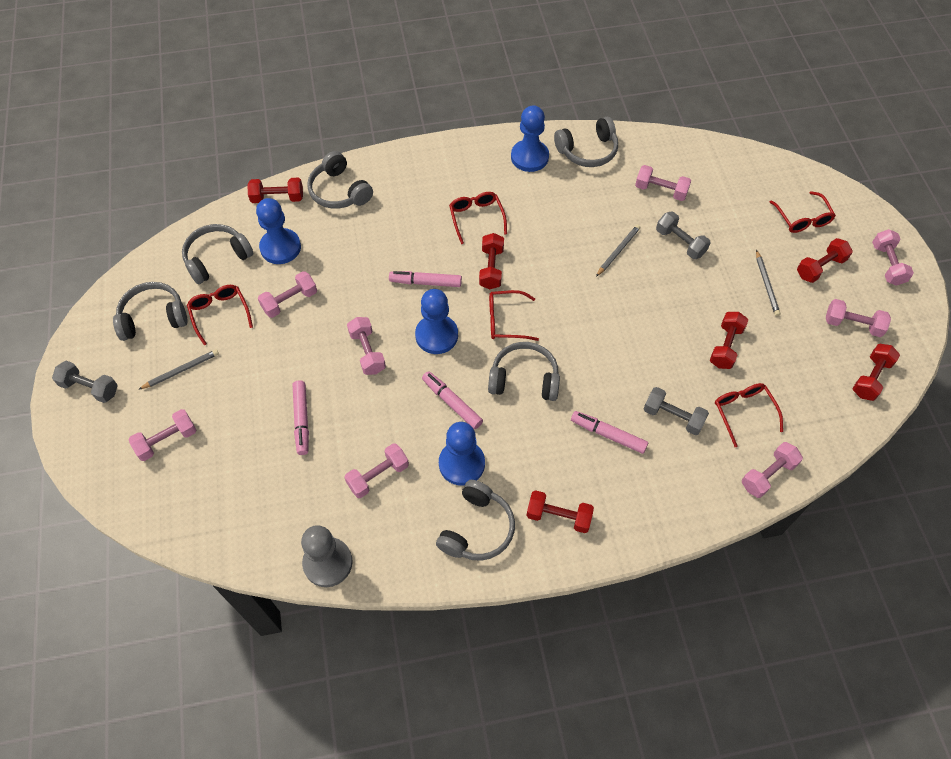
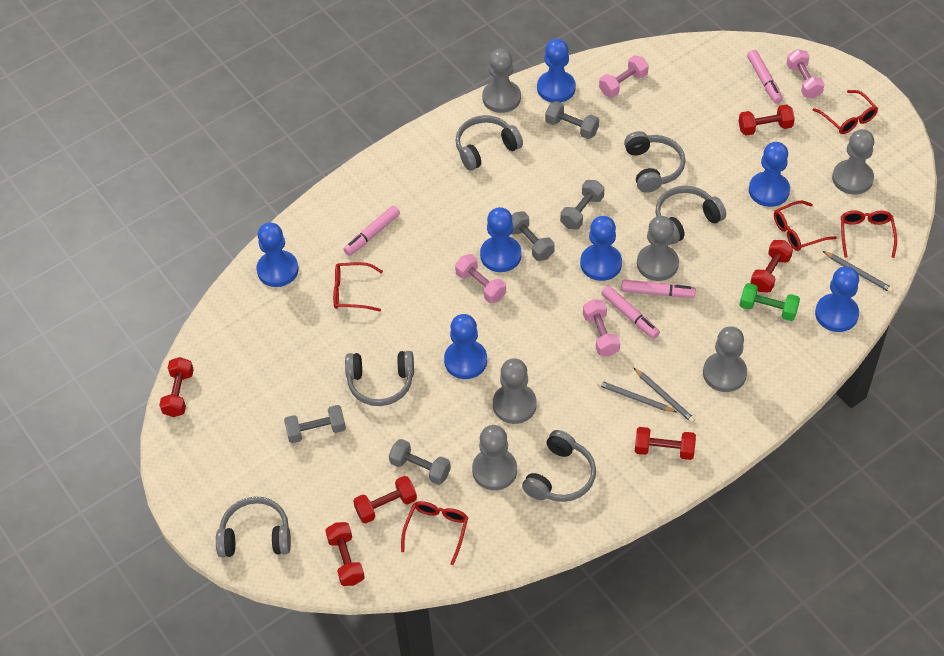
blue pawn: [256,198,301,264] [415,289,458,354] [439,422,485,486] [511,105,549,172] = 4 -> [257,222,299,287] [444,314,487,379] [480,207,522,272] [537,39,576,102] [580,216,622,281] [749,142,790,207] [815,266,859,332] = 7
green dumbbell: none = 0 -> [740,283,800,321] = 1
grey dumbbell: [52,361,118,403] [644,387,709,435] [656,212,711,259] = 3 -> [284,405,346,443] [389,439,451,485] [512,211,554,261] [545,101,599,139] [560,180,604,229] = 5
grey pawn: [301,525,353,587] = 1 -> [472,425,517,490] [482,49,521,113] [493,358,537,424] [637,216,679,281] [703,326,747,392] [832,129,874,195] = 6
pink dumbbell: [129,409,197,461] [258,271,317,318] [344,443,409,498] [347,317,386,375] [635,165,691,201] [742,442,803,498] [826,299,891,337] [872,229,914,286] = 8 -> [455,254,506,303] [583,299,620,356] [599,55,649,97] [786,49,825,99] = 4

